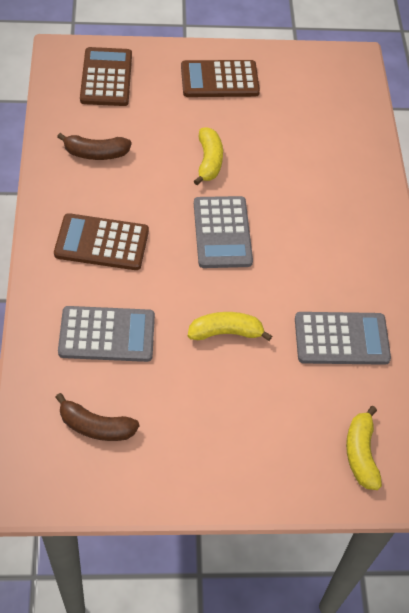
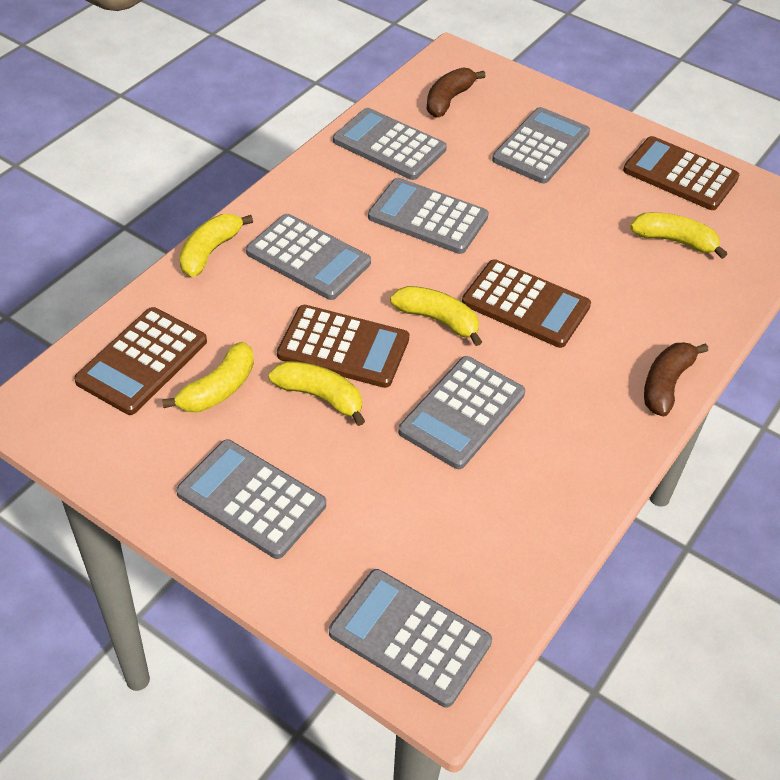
brown calculator: [54,213,149,270] [80,47,132,106] [181,60,260,97] = 3 -> [74,307,207,415] [277,305,409,388] [462,259,591,348] [623,136,739,210] = 4
grey calculator: [58,306,155,362] [194,196,253,268] [295,312,391,365] = 3 -> [176,440,326,559] [246,214,371,300] [329,569,492,707] [333,108,447,180] [368,178,489,254] [398,356,525,469] [492,107,590,184] = 7
yellow banana: [188,312,272,341] [194,127,223,185] [346,406,382,490] = 3 -> [162,342,254,413] [179,214,253,277] [268,361,365,426] [390,286,482,346] [630,212,727,259] = 5

